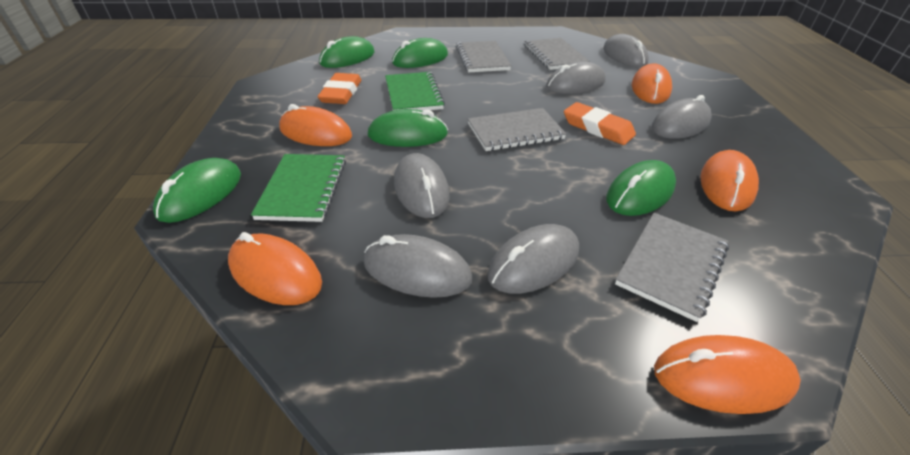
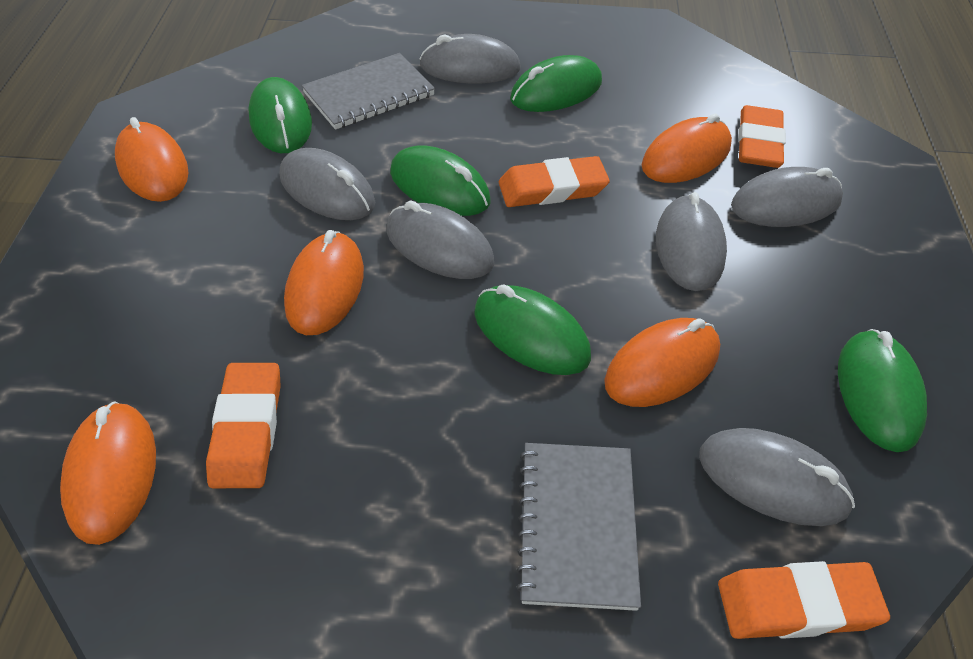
green notebook: [251,154,346,222] [385,72,445,111] = 2 -> none = 0
grey notebook: [456,41,511,72] [468,108,567,151] [525,38,590,70] [615,213,729,322] = 4 -> [302,53,435,130] [516,443,641,611] = 2
orange eraser: [317,73,361,104] [564,102,636,145] = 2 -> [206,363,281,488] [499,156,610,207] [718,561,890,639] [738,105,786,168] = 4

